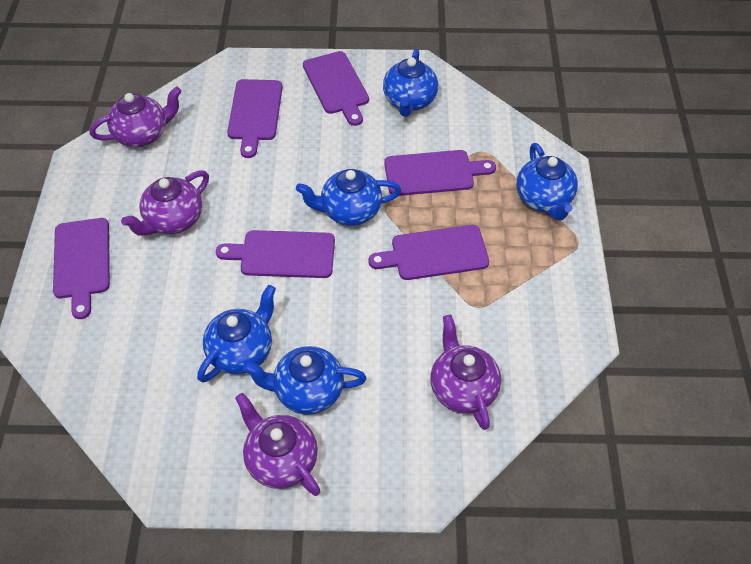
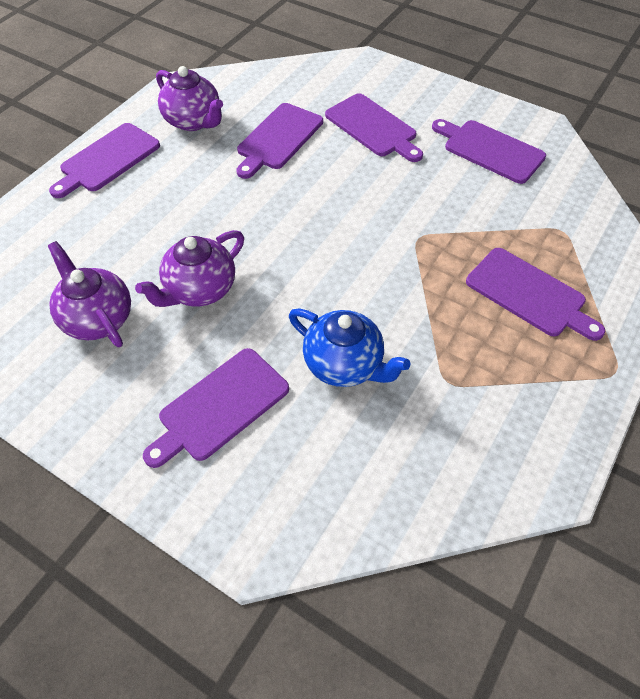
blue teapot: [197,285,276,383] [243,346,367,415] [296,169,401,226] [383,49,438,117] [516,143,578,221] = 5 -> [289,308,411,387] = 1
purple teapot: [89,86,182,147] [121,170,209,236] [235,393,320,496] [431,315,501,430] = 4 -> [48,241,131,347] [135,230,244,307] [156,66,223,131] = 3

